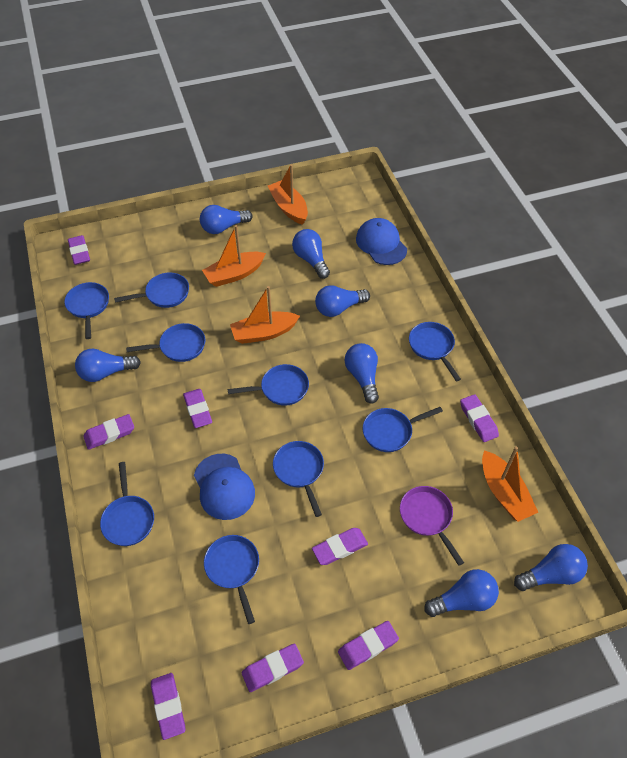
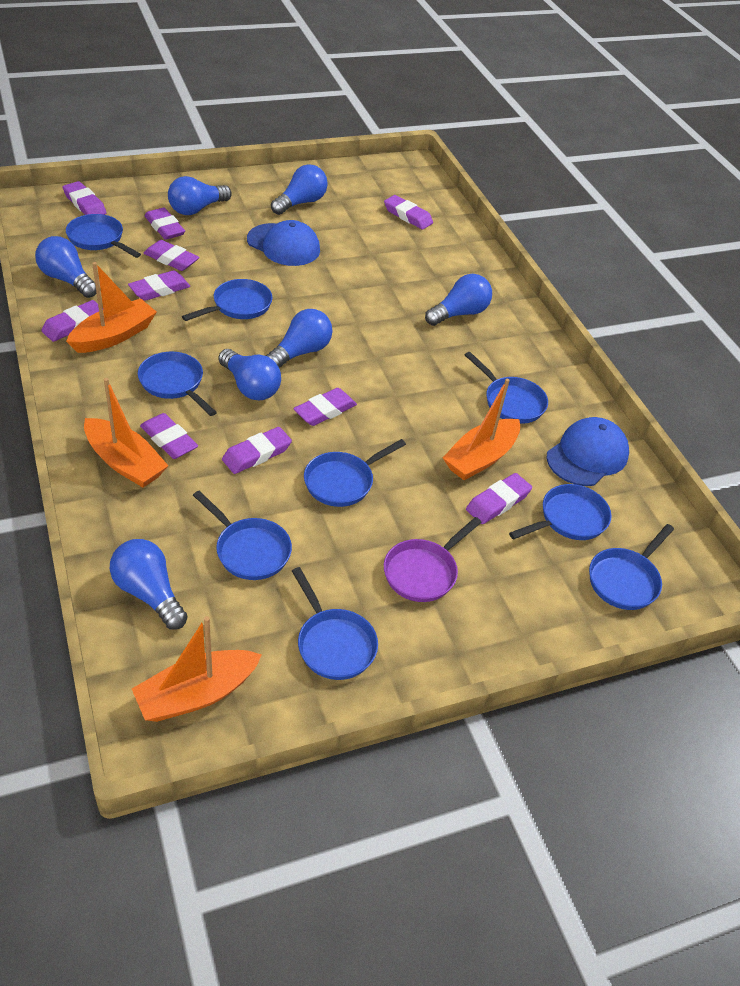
purple eraser: [68,235,90,265] [83,414,134,450] [151,673,185,740] [183,389,212,428] [242,644,304,692] [312,528,368,565] [338,621,399,670] [460,394,499,442] = 8 -> [41,300,99,342] [63,181,107,215] [128,270,190,301] [140,413,198,459] [143,240,199,271] [144,208,185,240] [222,427,292,474] [293,388,357,426] [384,195,433,230] [466,473,532,524] = 10

